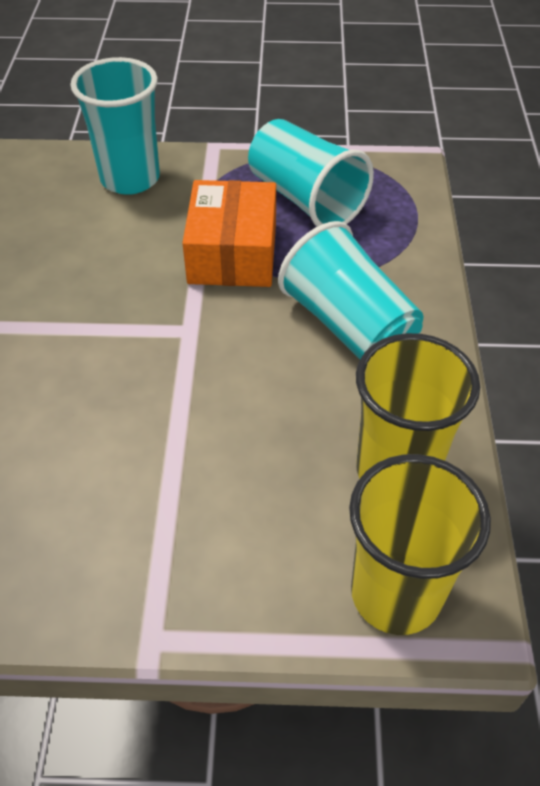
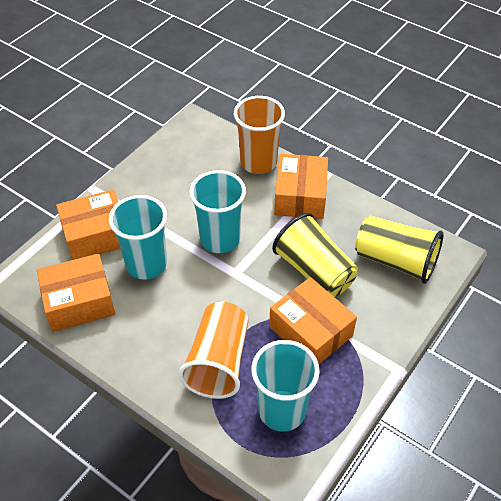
orange box: [182,180,276,287] = 1 -> [37,254,115,332] [56,189,121,260] [269,277,357,364] [274,154,328,219] = 4
orange cup: none = 0 -> [178,302,249,399] [234,96,285,174] = 2

